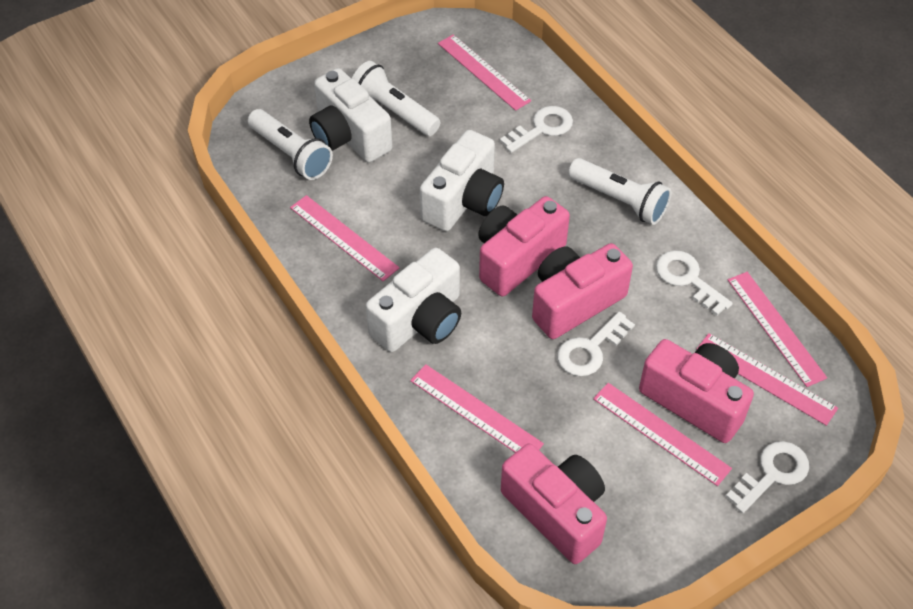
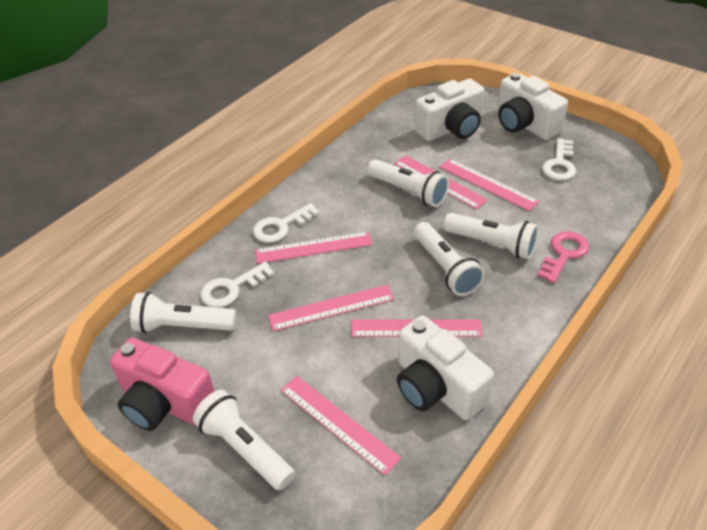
pink camera: [478,196,570,296] [501,444,607,564] [532,243,633,339] [639,339,754,443] = 4 -> [110,338,215,431] = 1
pink key: none = 0 -> [537,231,589,283] = 1
white flashlight: [248,109,333,180] [352,61,440,136] [568,158,671,225] = 3 -> [130,292,237,333] [193,390,295,491] [367,159,449,207] [414,222,485,296] [444,213,539,259] = 5
white key: [500,106,573,153] [557,311,635,376] [656,250,733,316] [725,441,809,513] = 4 -> [200,262,274,308] [253,203,320,243] [542,138,576,181] = 3

